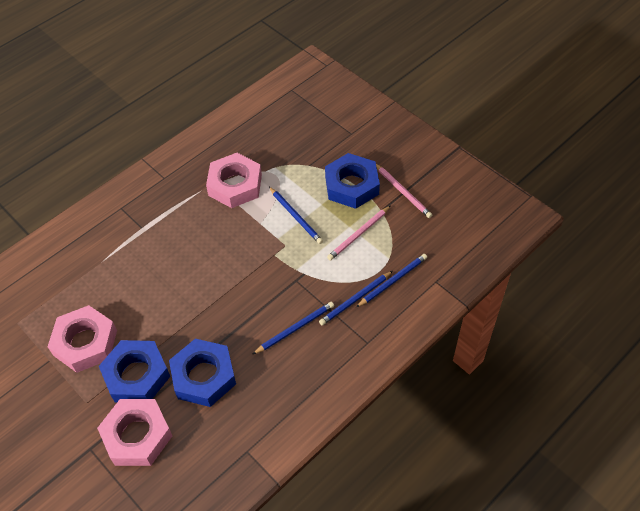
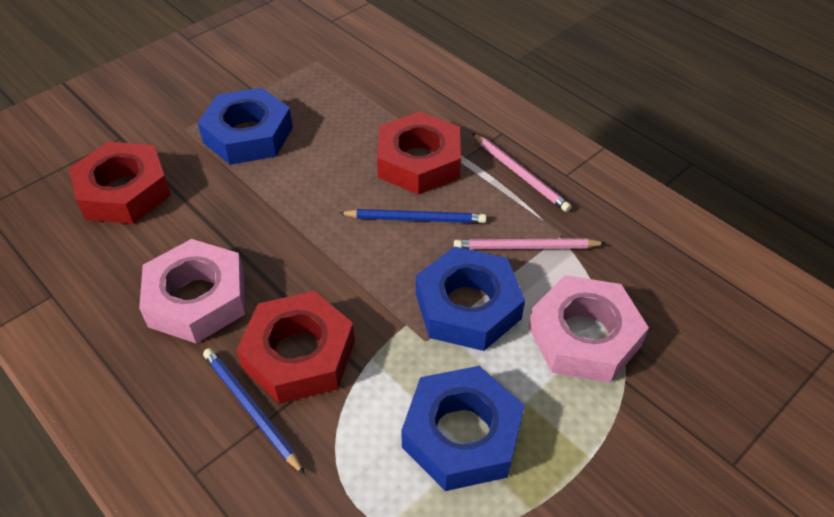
blue pencil: [253,302,334,354] [269,187,323,244] [319,271,393,325] [356,254,427,307] = 4 -> [203,348,305,475] [339,209,487,223] = 2
pink nut: [48,305,117,373] [97,399,172,466] [206,153,262,208] = 3 -> [139,239,245,343] [529,275,649,383] = 2
red nut: none = 0 -> [69,142,171,224] [236,291,355,404] [377,111,461,195] = 3

